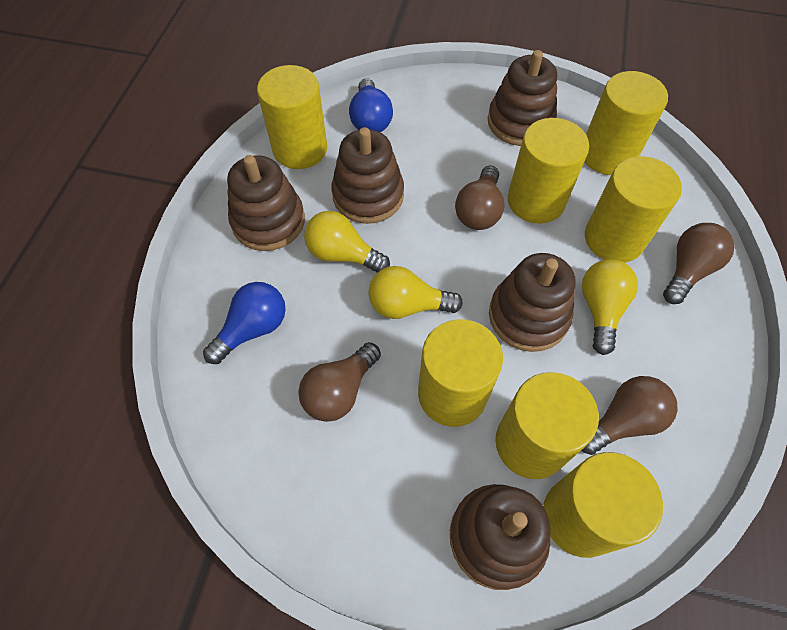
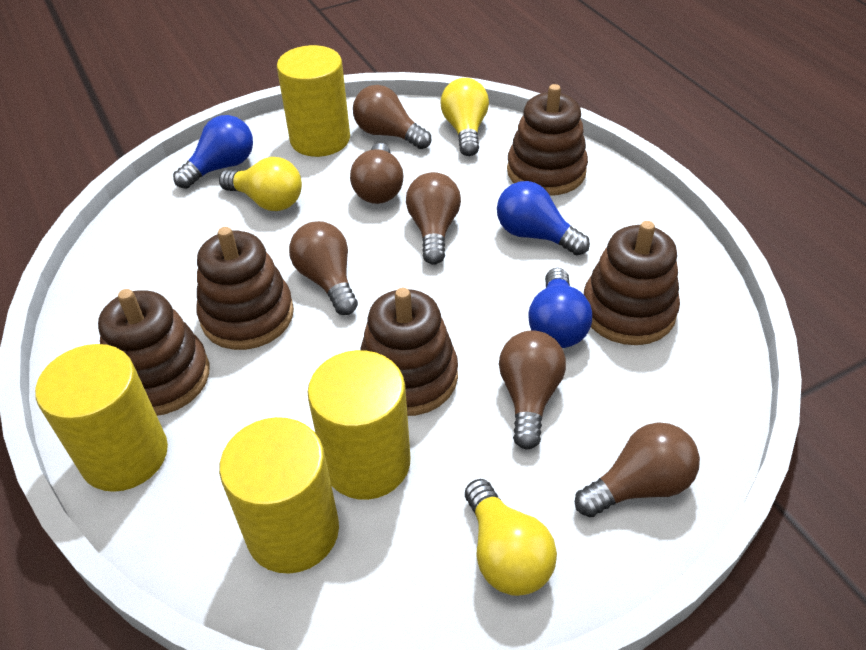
blue light bulb: [203,282,286,364] [349,78,393,132] = 2 -> [173,115,253,189] [497,181,590,256] [528,268,592,348] = 3
brown light bulb: [298,342,381,422] [455,166,505,230] [581,376,678,455] [663,223,735,304] = 4 -> [289,221,358,315] [350,143,404,204] [353,85,431,149] [406,172,461,265] [499,330,566,450] [575,423,700,517] = 6
yellow cylinder: [257,65,327,169] [418,319,503,427] [495,372,599,479] [508,118,589,224] [543,452,663,558] [585,71,668,175] [585,156,682,263] = 7 -> [35,344,168,492] [219,417,339,574] [277,45,350,157] [307,350,411,500] = 4

